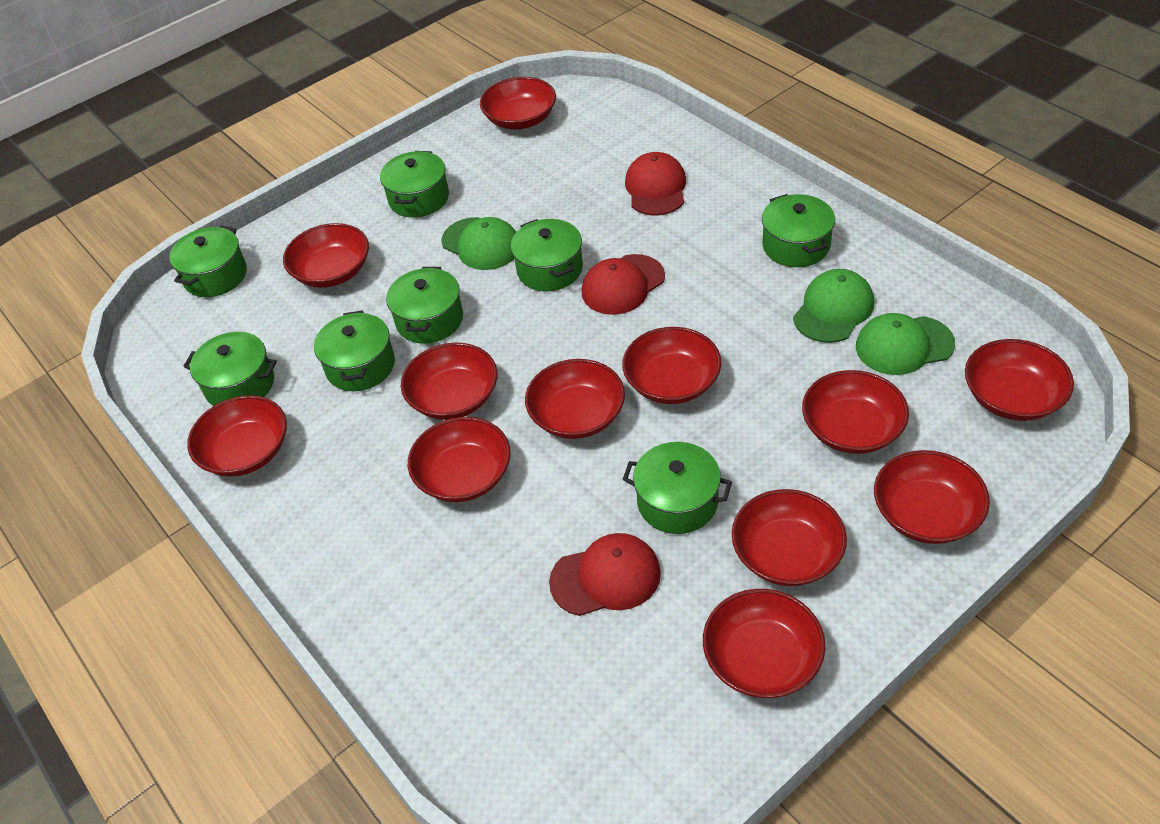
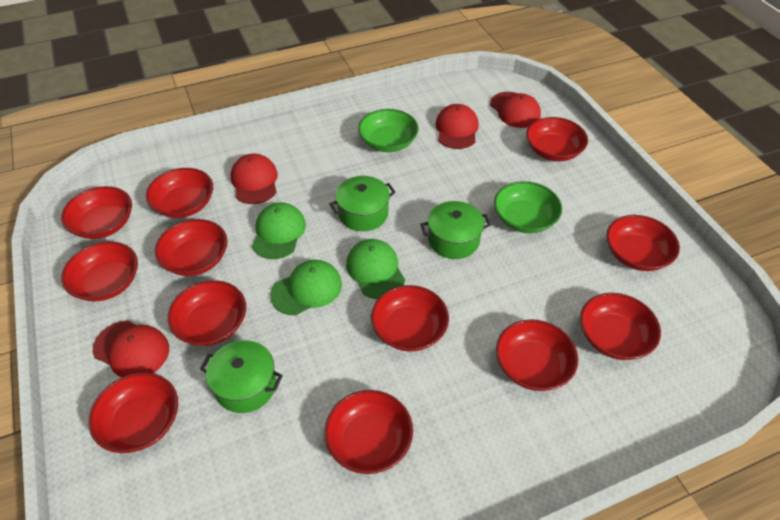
green bowl: none = 0 -> [358,109,419,152] [494,181,562,233] = 2
green pot: [169,226,247,297] [183,332,277,406] [314,310,395,391] [380,151,449,218] [386,267,463,344] [511,219,583,291] [622,442,732,534] [762,194,835,267] = 8 -> [200,340,283,413] [329,176,396,231] [421,201,491,259] = 3
red cap: [549,533,661,616] [582,254,665,315] [625,152,686,215] = 3 -> [93,320,169,377] [230,154,278,204] [435,104,479,149] [490,92,541,128] = 4

